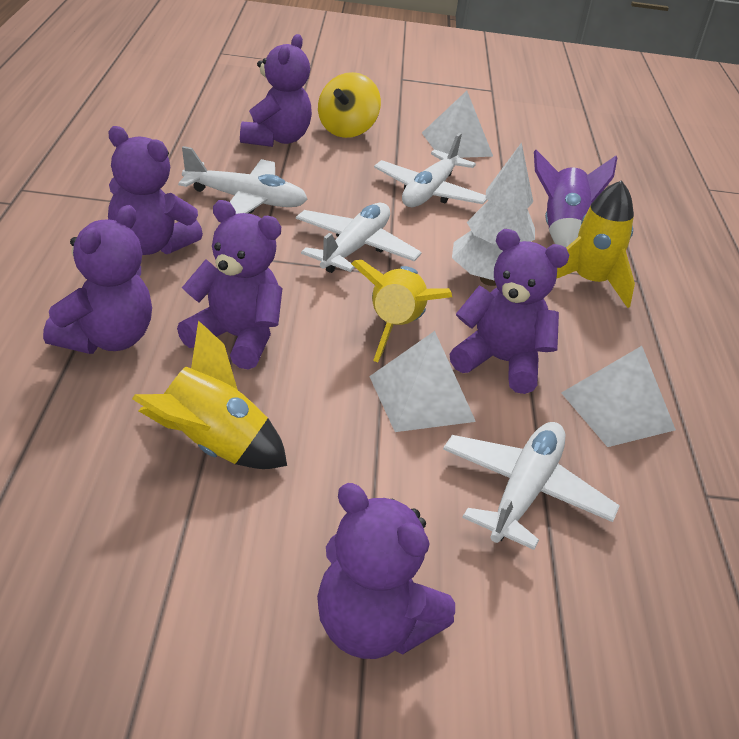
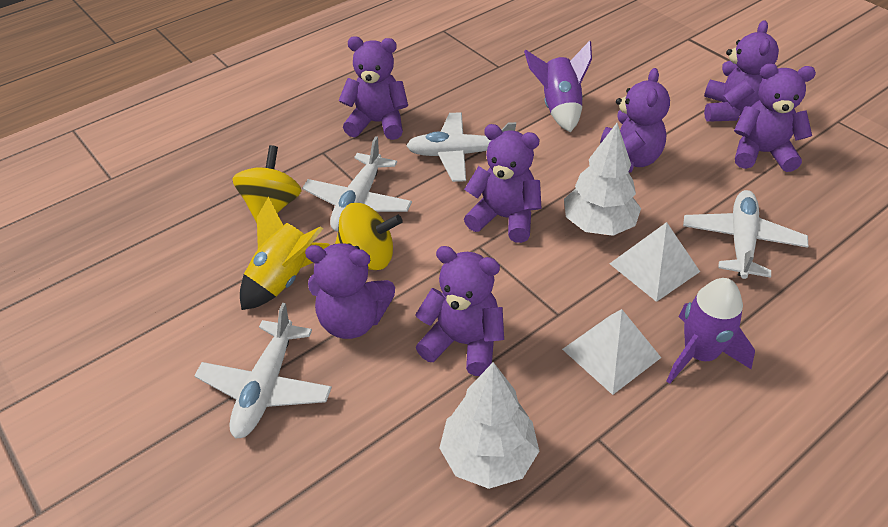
purple rocket: [534,150,617,248] = 1 -> [524,41,592,132] [667,278,755,384] = 2
purple teddy bear: [43,205,152,354] [108,126,203,255] [177,200,283,370] [240,34,312,147] [317,483,455,659] [450,229,569,394] = 6 -> [305,243,395,339] [339,36,408,140] [415,246,504,376] [464,124,542,243] [600,68,670,173] [704,20,779,122] [734,64,816,172] = 7
white pyramid: [369,331,476,432] [422,91,493,158] [561,346,676,447] = 3 -> [562,309,661,395] [609,222,700,302] = 2
white tree: [452,142,535,286] = 1 -> [439,362,539,489] [564,123,641,236] = 2
yellow rocket: [132,320,287,469] [351,260,452,362] [556,180,635,308] = 3 -> [240,197,330,310] = 1
yellow spinning top: [318,72,381,138] = 1 -> [232,145,302,223] [335,203,403,270] = 2

